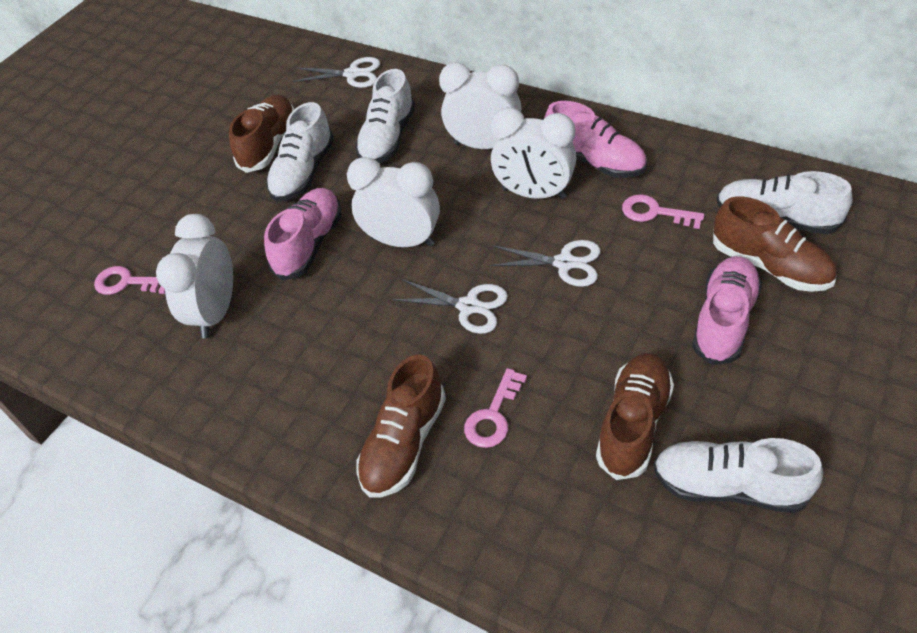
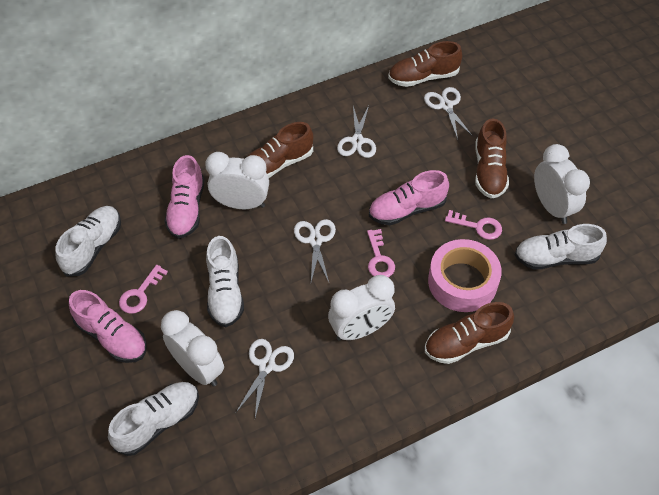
pink tape: none = 0 -> [428,239,502,312] = 1
white scissors: [293,57,380,88] [392,279,508,334] [488,240,601,287] = 3 -> [236,339,294,418] [294,219,336,282] [337,106,376,158] [424,87,473,139] = 4

